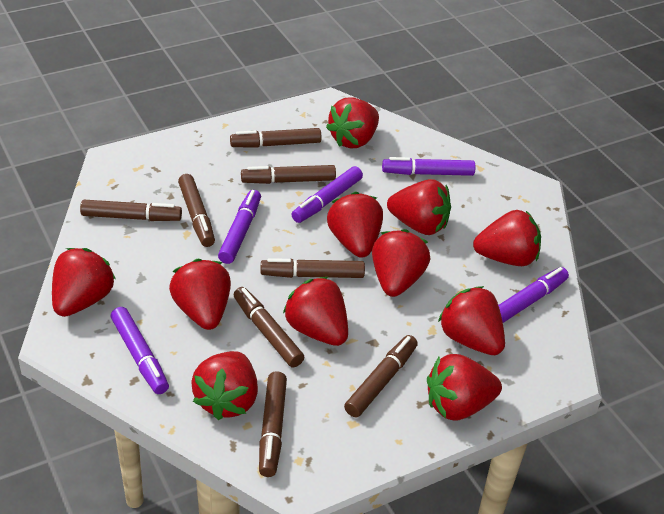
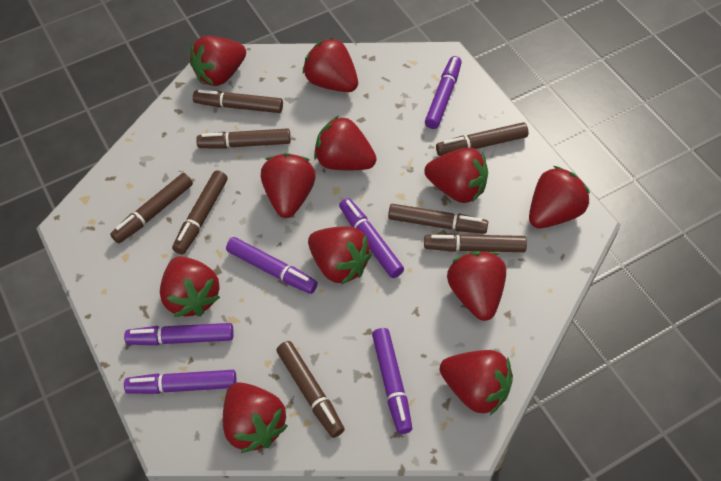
purple marker: [111,307,169,394] [218,190,261,264] [291,166,363,223] [382,157,476,176] [498,267,569,323] = 5 -> [124,323,233,345] [124,370,237,394] [226,237,318,294] [339,198,404,278] [372,328,412,434] [425,56,462,129] = 6

